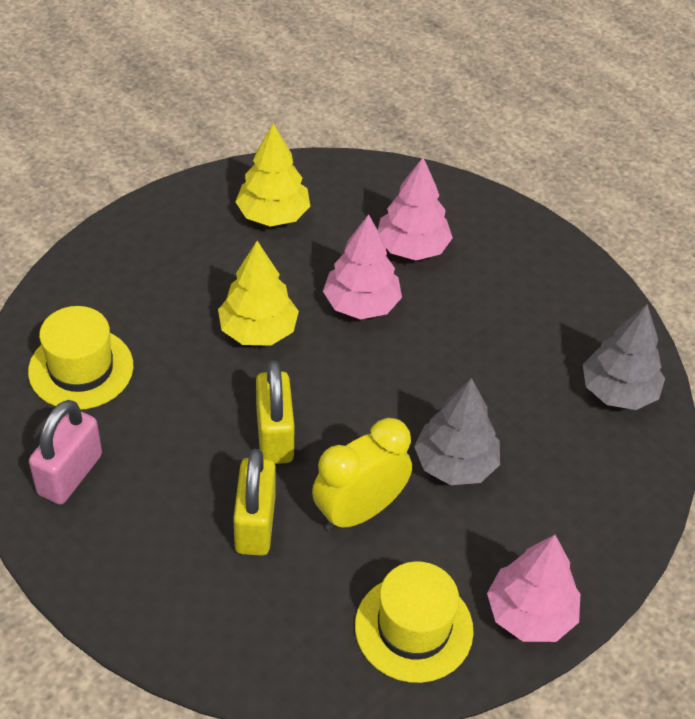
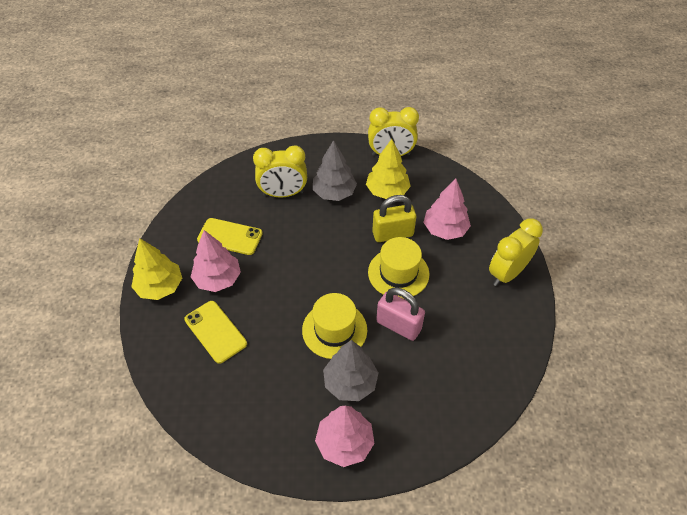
yellow clock: [312,418,412,531] = 1 -> [253,145,307,197] [368,107,419,156] [489,219,543,286] = 3
yellow padlock: [233,449,276,556] [256,360,295,464] = 2 -> [372,195,416,242] = 1
yellow phone: none = 0 -> [184,301,247,364] [197,218,263,255] = 2

